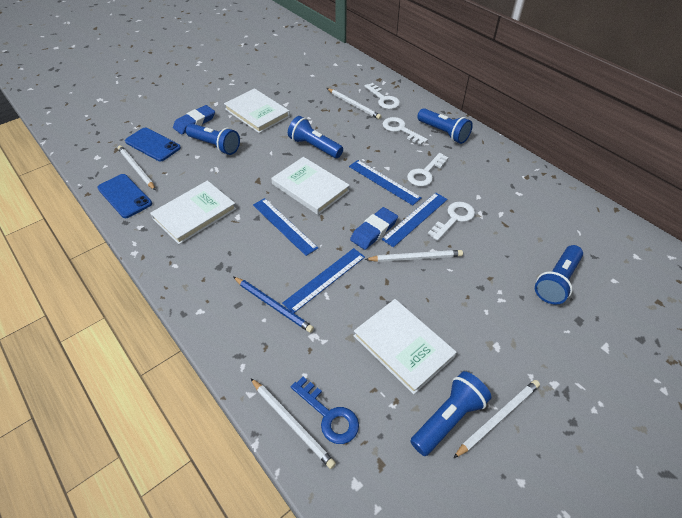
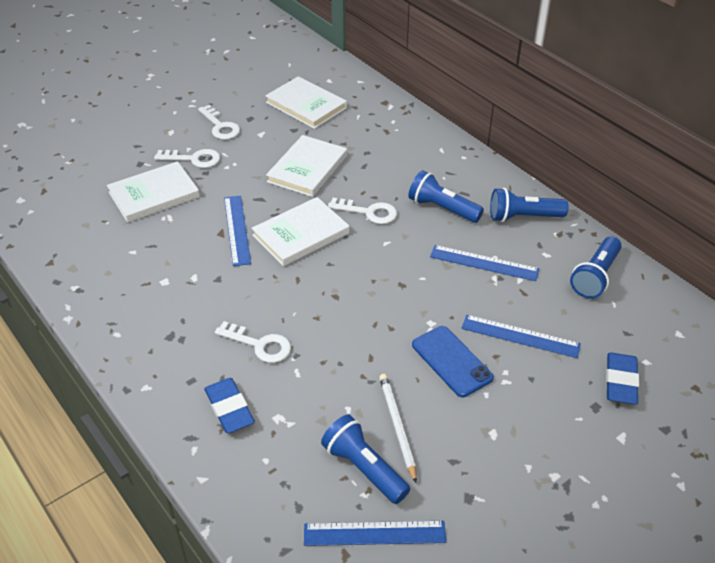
blue flashlight: [186,124,240,155] [288,116,343,158] [410,371,491,456] [417,108,473,144] [535,245,583,305] = 5 -> [321,414,410,504] [408,170,484,223] [490,188,569,222] [570,236,622,299] = 4
blue key: [291,377,359,444] = 1 -> none = 0
blue pencil: [234,277,314,333] = 1 -> none = 0
blue phone: [97,174,152,218] [125,128,181,161] = 2 -> [412,326,494,397] = 1
white pencil: [118,145,156,190] [251,378,336,469] [327,88,382,119] [365,250,463,262] [453,380,540,458] = 5 -> [379,374,417,483] = 1

